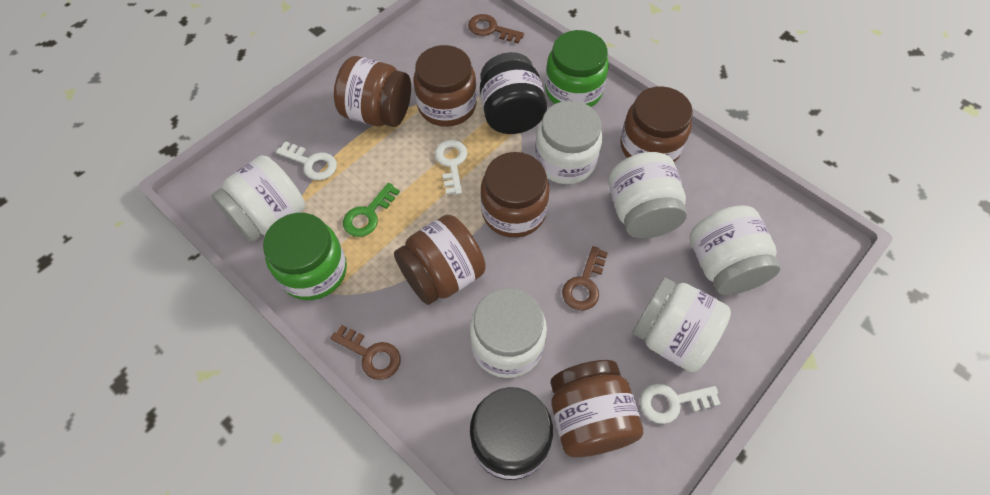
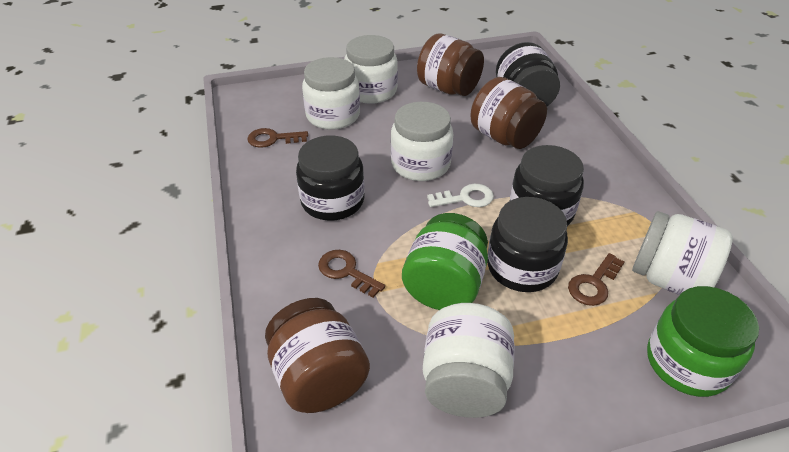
black jar: [470,387,553,480] [480,52,547,134] = 2 -> [296,136,365,221] [487,197,568,292] [496,42,560,106] [510,145,584,225] = 4
brown jar: [334,56,411,127] [394,215,486,305] [413,45,477,127] [480,152,549,238] [551,360,643,457] [620,86,693,162] = 6 -> [265,298,370,413] [417,33,484,96] [470,77,547,149] = 3
green key: [343,183,400,237] = 1 -> none = 0
white jar: [211,155,305,243] [469,288,547,378] [535,101,603,184] [609,152,687,238] [633,277,731,372] [690,205,781,295] = 6 -> [302,57,360,130] [344,35,398,104] [391,102,453,181] [423,303,515,418] [632,211,733,295] = 5
white key: [276,141,337,180] [435,140,468,195] [640,384,721,424] = 3 -> [427,184,494,207] = 1

